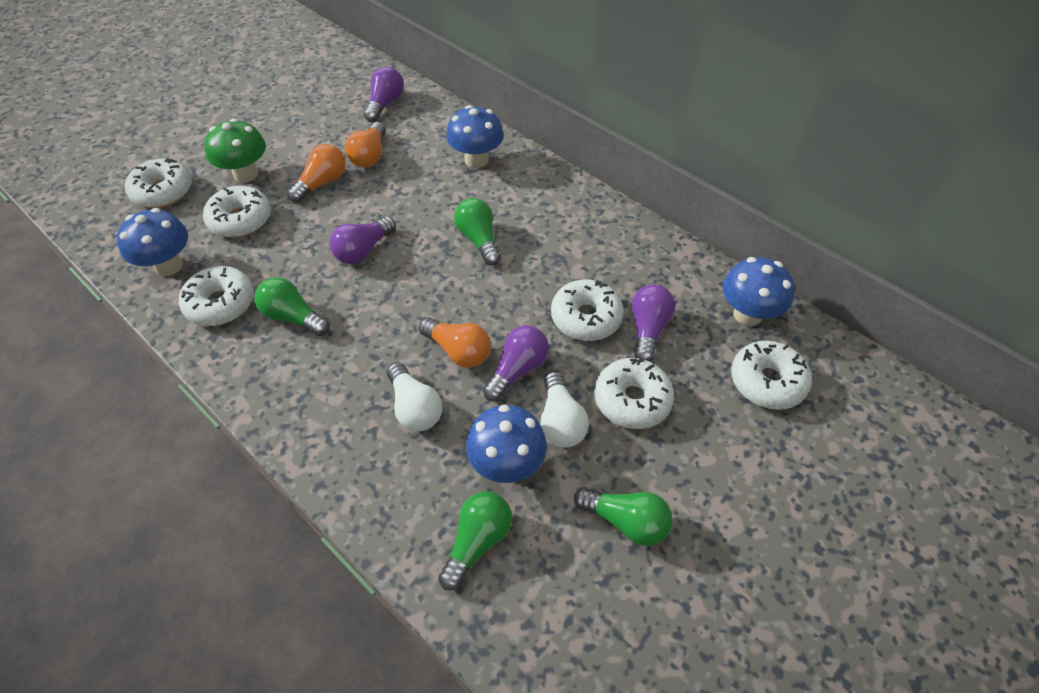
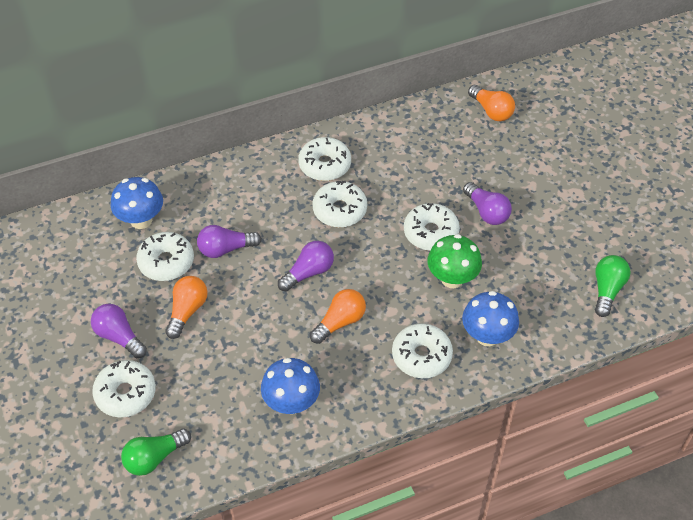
blue mushroom: [117,208,188,276] [446,105,504,168] [466,405,547,483] [723,257,794,326] = 4 -> [111,177,163,229] [261,358,320,414] [462,291,519,346] = 3
green light bulb: [254,277,330,336] [439,491,512,591] [454,198,501,265] [574,487,673,546] = 4 -> [121,428,191,476] [595,255,631,317] = 2
white light bulb: [387,362,442,431] [540,371,589,448] = 2 -> none = 0

